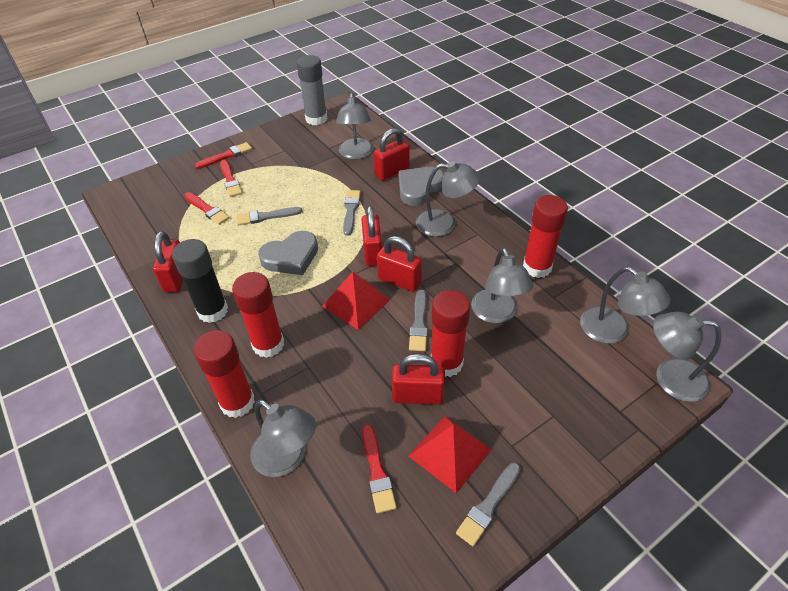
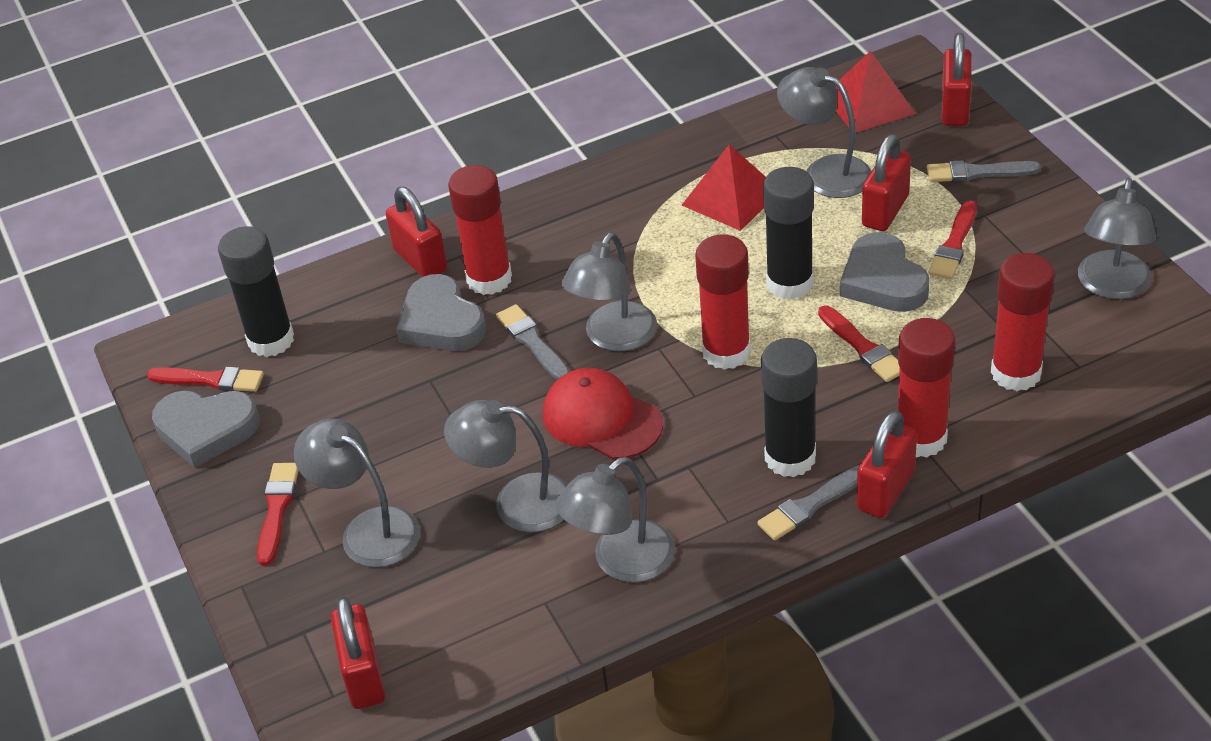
black glue stick: [172,239,228,323] = 1 -> [218,226,294,357] [761,338,817,477] [763,167,814,299] = 3
grey brush: [236,207,302,225] [343,190,360,236] [409,290,428,351] [456,463,521,546] = 4 -> [496,304,570,380] [758,465,859,540] [927,160,1041,182] = 3
grey glue stick: [297,55,327,125] = 1 -> none = 0
grey heart: [258,231,318,275] [399,167,444,206] = 2 -> [152,391,260,468] [396,274,486,351] [840,232,930,312] = 3
red cap: none = 0 -> [543,368,663,460] = 1

